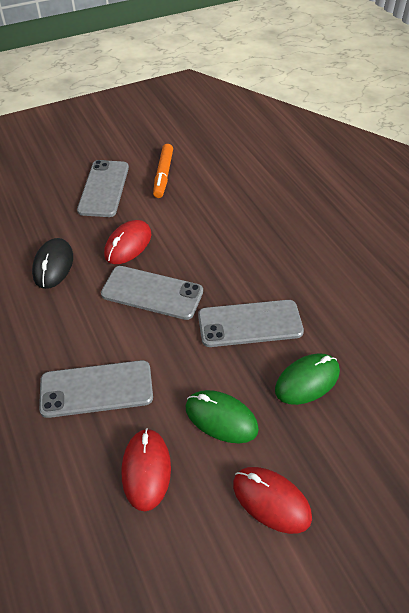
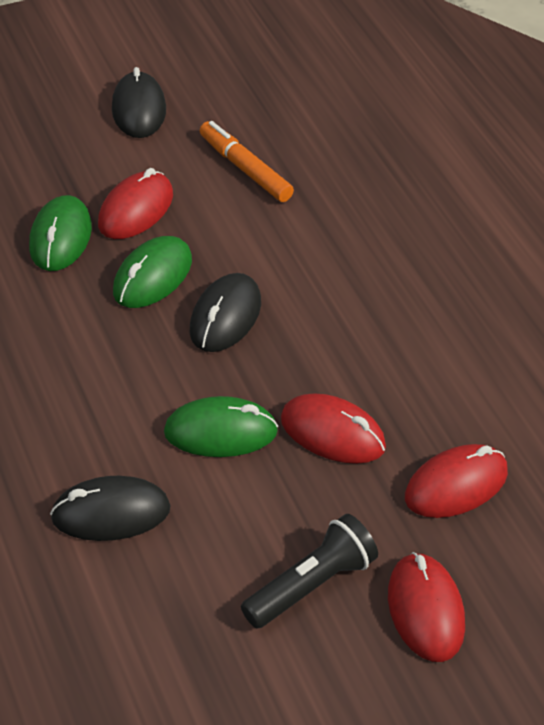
black flashlight: none = 0 -> [241,514,378,629] = 1
black mouse: [32,238,73,289] = 1 -> [50,476,171,541] [112,67,166,138] [190,273,261,352] = 3
green mouse: [185,390,259,443] [275,353,340,405] = 2 -> [29,195,92,271] [113,236,192,308] [164,396,278,457] = 3
grey phone: [39,360,153,418] [77,160,129,217] [101,266,203,320] [198,300,304,347] = 4 -> none = 0
red mouse: [104,220,151,264] [122,428,171,511] [233,467,312,534] = 3 -> [98,168,173,239] [281,394,386,464] [388,552,465,662] [405,444,508,518] = 4

